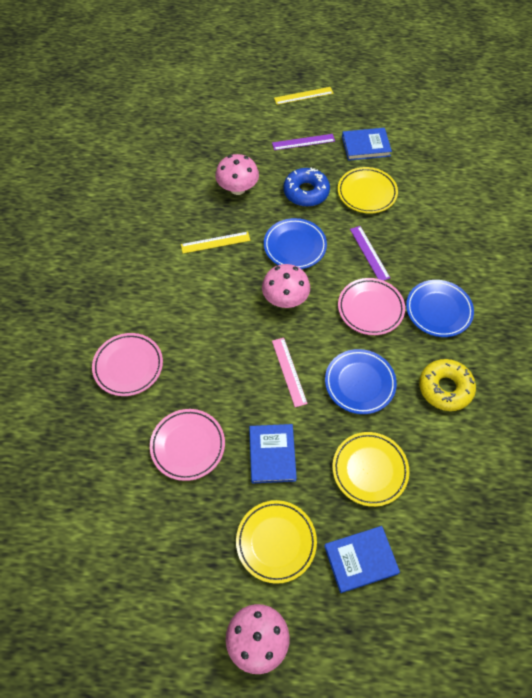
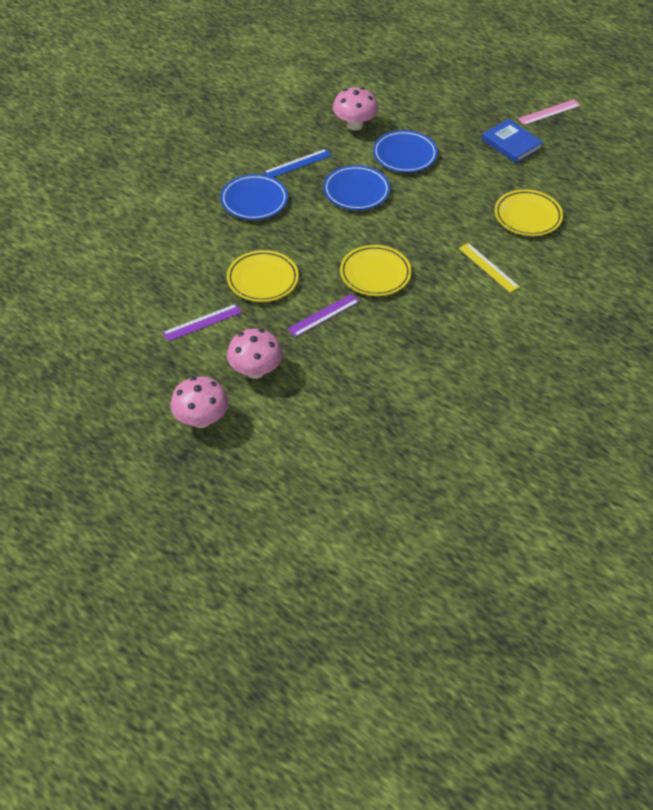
blue book: [249,424,297,484] [324,526,400,593] [342,128,392,161] = 3 -> [482,119,543,163] = 1
blue donut: [283,168,330,207] = 1 -> none = 0
blue ruler: none = 0 -> [264,149,332,178] = 1
pink plate: [92,333,163,396] [150,409,225,481] [338,278,405,335] = 3 -> none = 0
yellow donut: [419,359,476,411] = 1 -> none = 0
yellow ruler: [181,232,250,254] [274,87,334,105] = 2 -> [459,243,520,293] = 1

